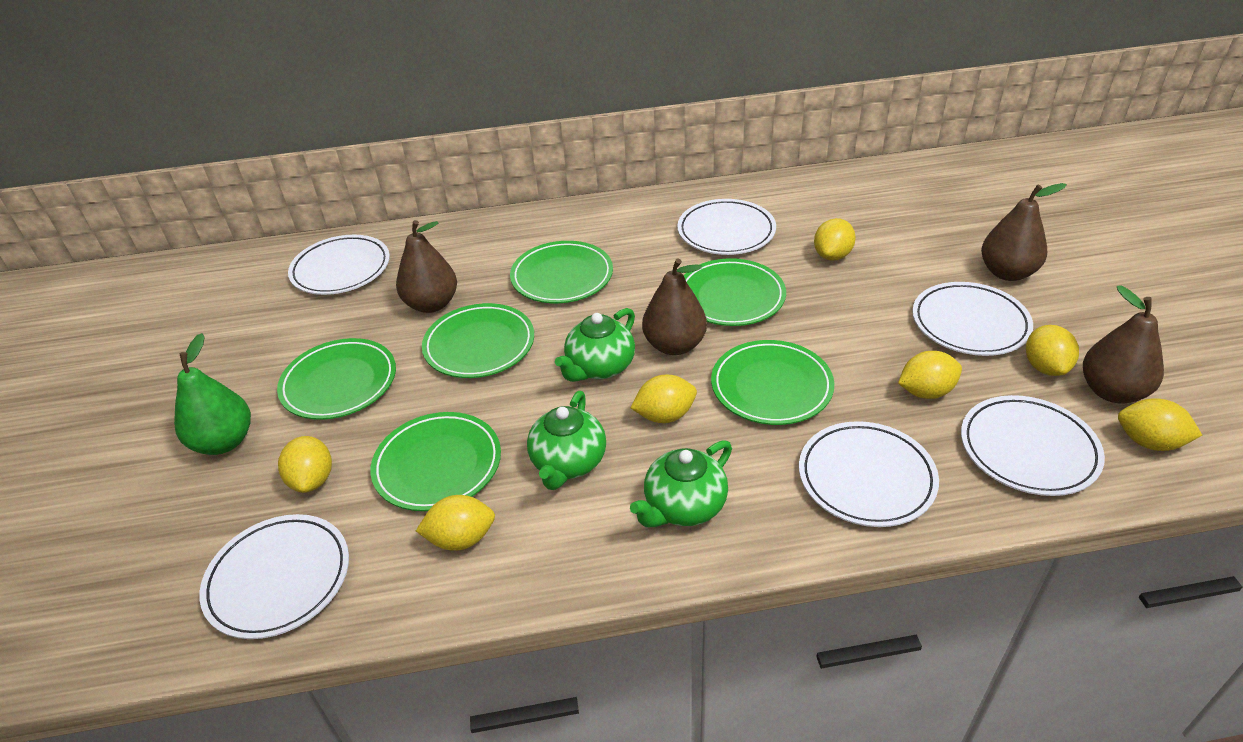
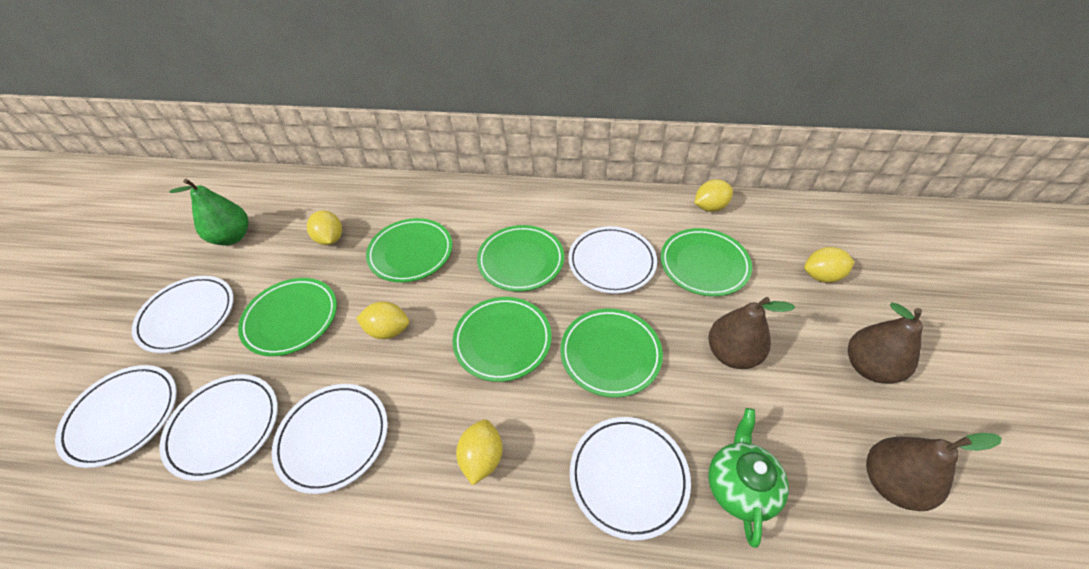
brown pear: [396,220,457,313] [642,258,707,355] [981,183,1067,281] [1083,286,1164,404] = 4 -> [708,297,795,369] [848,303,923,384] [866,433,1002,511] = 3
green teapot: [527,391,606,490] [555,308,635,382] [630,440,732,527] = 3 -> [708,408,789,548] = 1
yellow lemon: [278,436,332,493] [416,495,495,551] [631,375,697,423] [814,218,856,261] [898,351,962,399] [1026,325,1079,376] [1118,398,1202,451] = 7 -> [307,211,342,245] [356,301,409,339] [456,419,503,485] [695,179,733,212] [804,247,855,283] = 5

